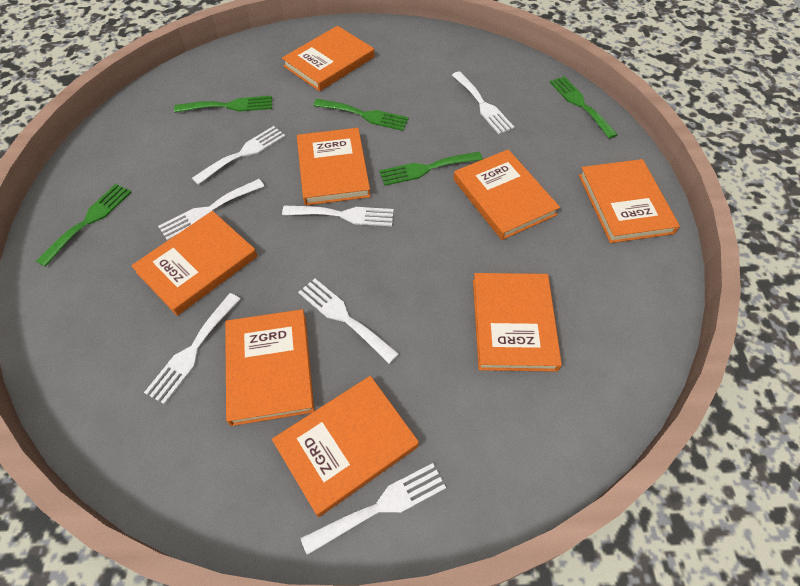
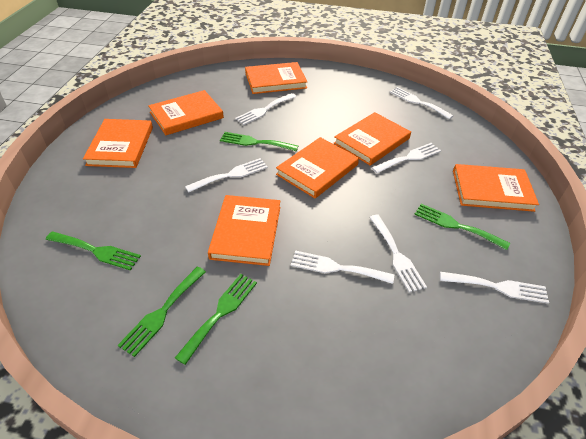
orange book: [131,211,257,316] [225,309,314,426] [272,376,419,517] [282,26,375,91] [297,128,371,206] [453,149,560,240] [473,273,562,372] [579,159,680,243] = 8 -> [83,119,153,168] [148,90,224,135] [208,195,280,266] [245,62,308,94] [276,137,359,198] [334,112,411,166] [453,164,539,212] = 7

